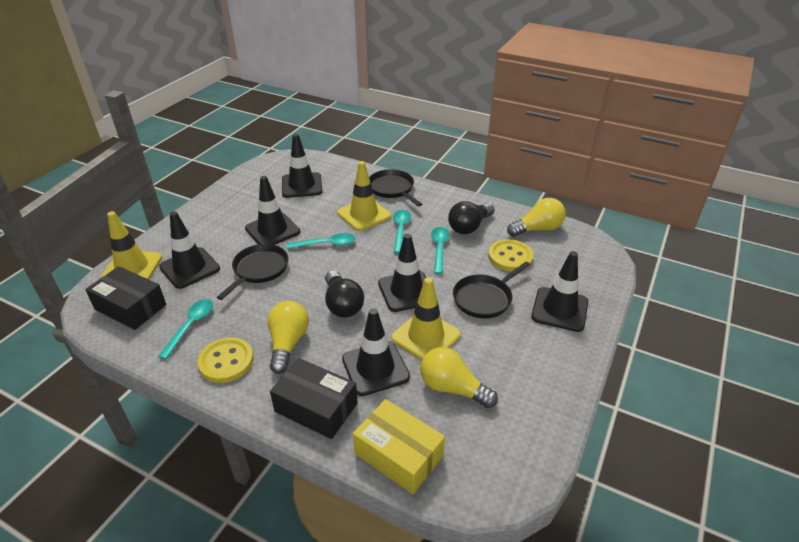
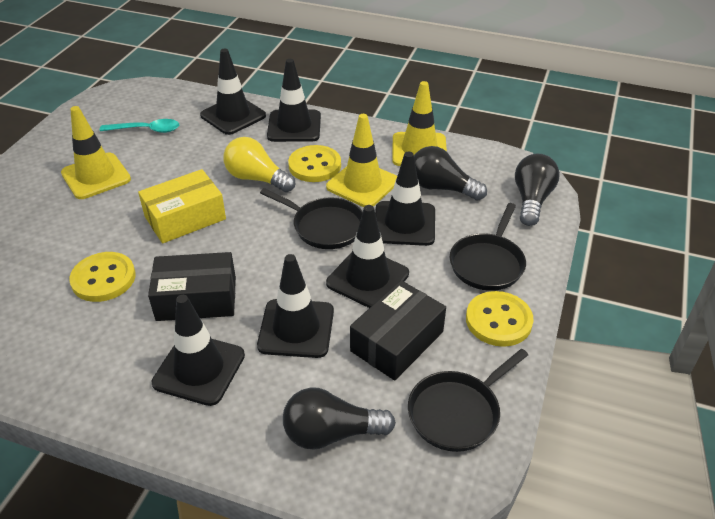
black light bulb: [325,270,364,318] [448,201,495,234] = 2 -> [283,388,396,450] [414,146,487,201] [515,154,560,226] = 3
turquoise spoon: [158,299,213,359] [287,233,356,249] [393,210,411,254] [431,227,450,274] = 4 -> [100,119,179,133] = 1
yellow button: [198,337,254,383] [488,239,533,271] = 2 -> [69,252,136,302] [288,145,341,182] [466,291,534,347] = 3
yellow light bulb: [268,301,309,374] [420,347,498,408] [507,198,566,237] = 3 -> [223,137,295,192] = 1

